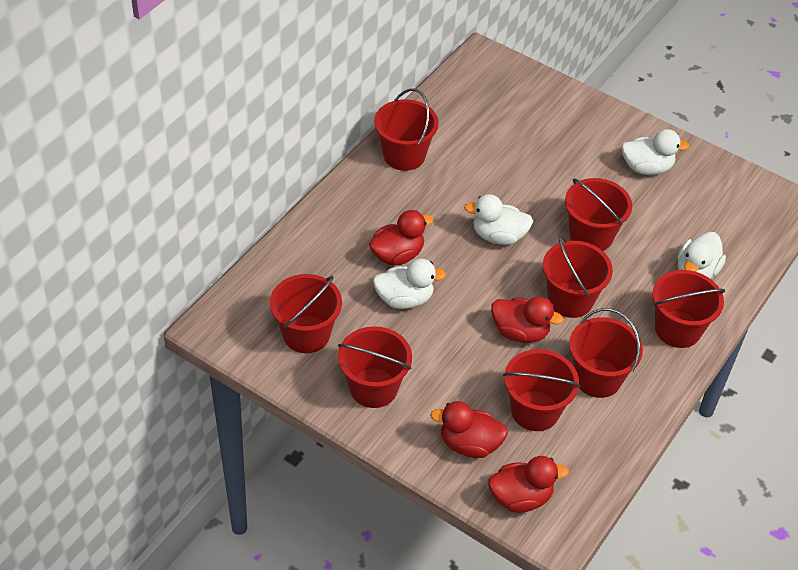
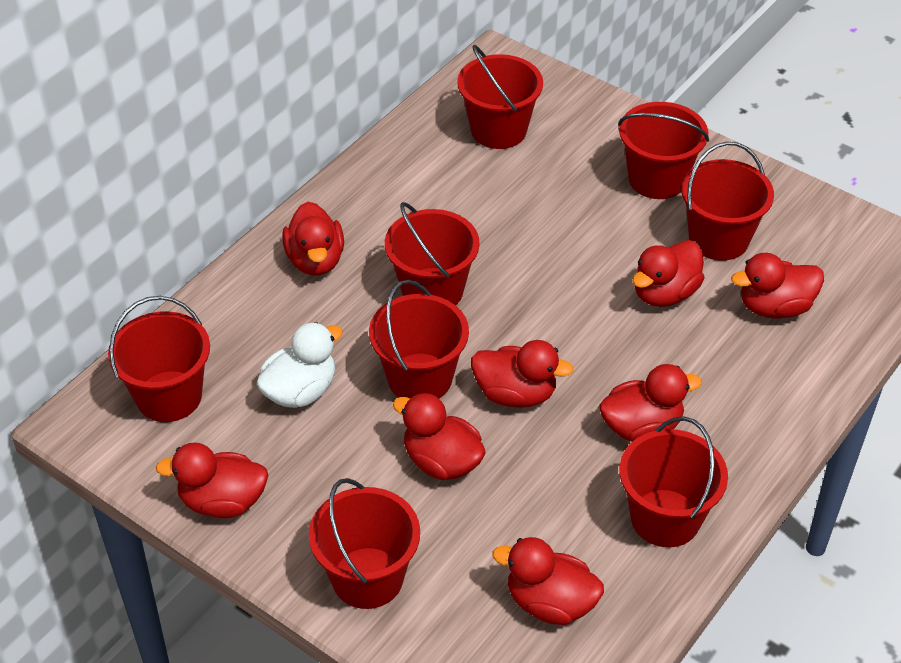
red duck: [369,210,433,265] [430,401,508,458] [488,456,569,513] [491,296,564,343] = 4 -> [156,442,268,518] [282,202,344,276] [393,393,486,480] [471,340,574,408] [492,537,604,625] [599,364,702,442] [633,240,705,307] [731,253,824,319] = 8
white duck: [373,258,446,309] [464,194,533,245] [621,129,690,175] [677,232,726,279] = 4 -> [256,322,343,408] = 1

